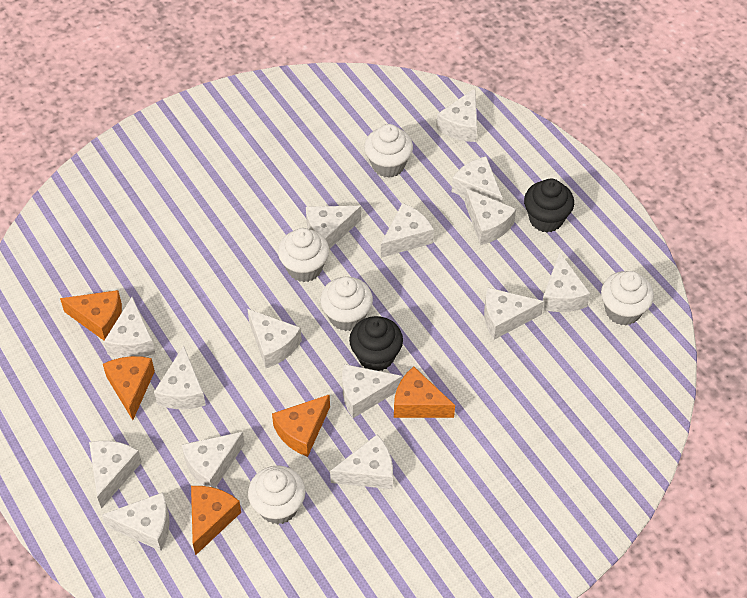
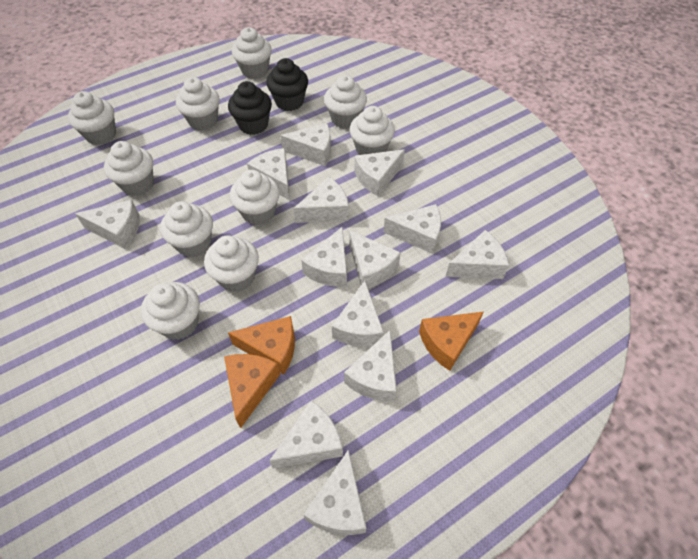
orange cheese: [60,290,122,340] [103,356,155,420] [191,486,241,556] [272,394,330,457] [394,366,455,418] = 5 -> [224,354,280,428] [228,316,295,374] [419,312,484,371] = 3
white cheese: [89,441,142,508] [102,492,170,551] [104,297,156,358] [154,346,206,409] [182,432,245,488] [247,309,302,368] [306,206,361,249] [330,434,393,489] [342,364,403,418] [381,203,434,258] [436,88,477,142] [452,156,503,203] [465,189,516,245] [484,287,544,340] [543,252,590,312] = 15 -> [75,200,140,249] [247,148,290,200] [269,400,343,469] [280,123,331,166] [293,177,349,223] [301,227,347,287] [304,450,366,535] [332,281,384,347] [344,330,397,401] [349,230,401,288] [355,149,405,196] [384,204,441,254] [445,230,509,279] = 13
white cupcake: [248,465,306,525] [278,228,329,282] [320,277,373,331] [364,124,413,178] [601,271,654,326] = 5 -> [68,91,116,145] [104,141,154,196] [141,282,200,340] [160,201,213,258] [176,77,219,131] [204,235,259,292] [230,170,280,225] [232,27,272,79] [324,75,367,129] [350,106,395,155] = 10

